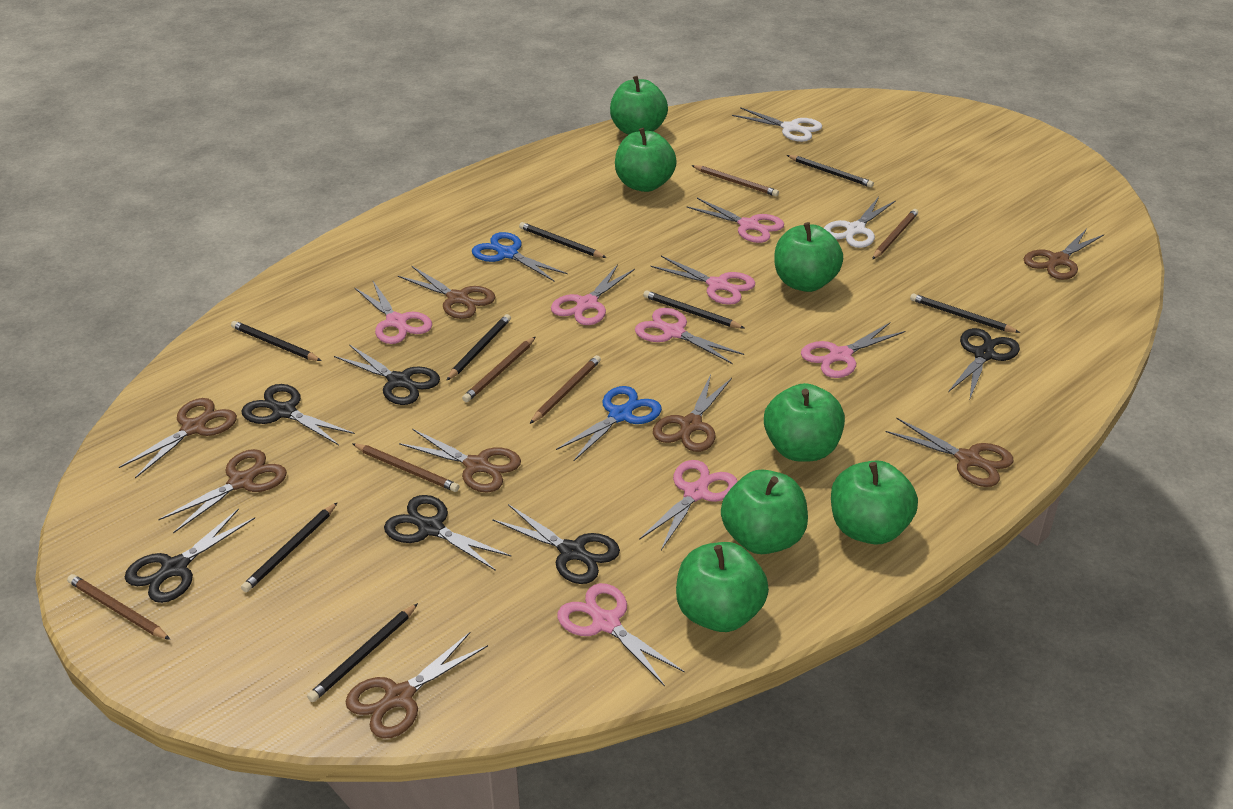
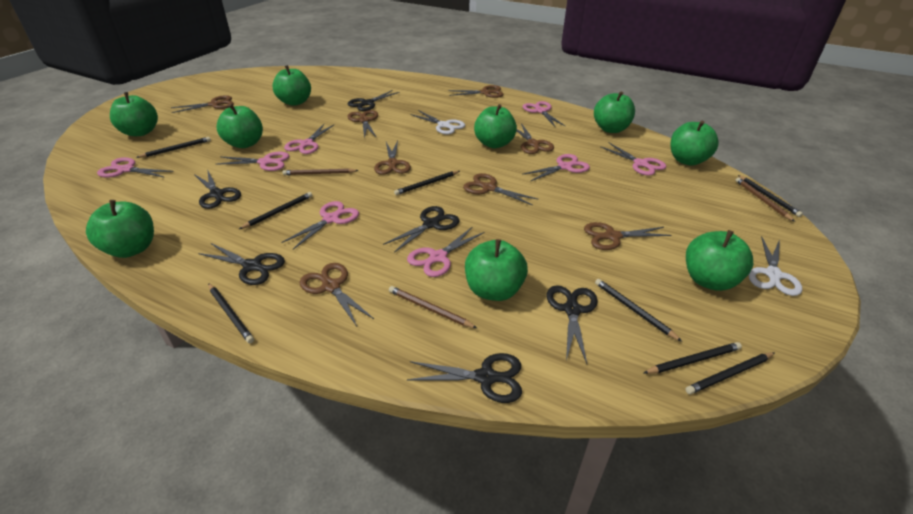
blue scissors: [472,232,568,282] [556,386,662,462] = 2 -> none = 0
brown pencil: [67,574,171,640] [352,443,460,492] [462,336,536,402] [530,355,601,424] [691,165,779,196] [872,209,918,259] = 6 -> [283,168,359,175] [389,286,477,328] [735,177,795,222] = 3
green apple: [610,76,668,135] [615,128,677,192] [676,542,769,632] [721,470,808,554] [764,383,845,462] [774,222,843,292] [831,460,918,545] = 7 -> [86,200,154,258] [110,92,158,136] [217,104,263,148] [272,65,311,106] [465,239,528,301] [474,104,517,148] [594,91,635,133] [670,121,719,166] [686,230,753,291] = 9

